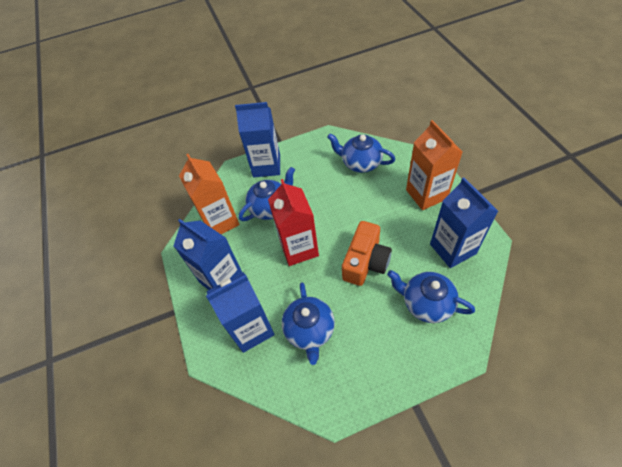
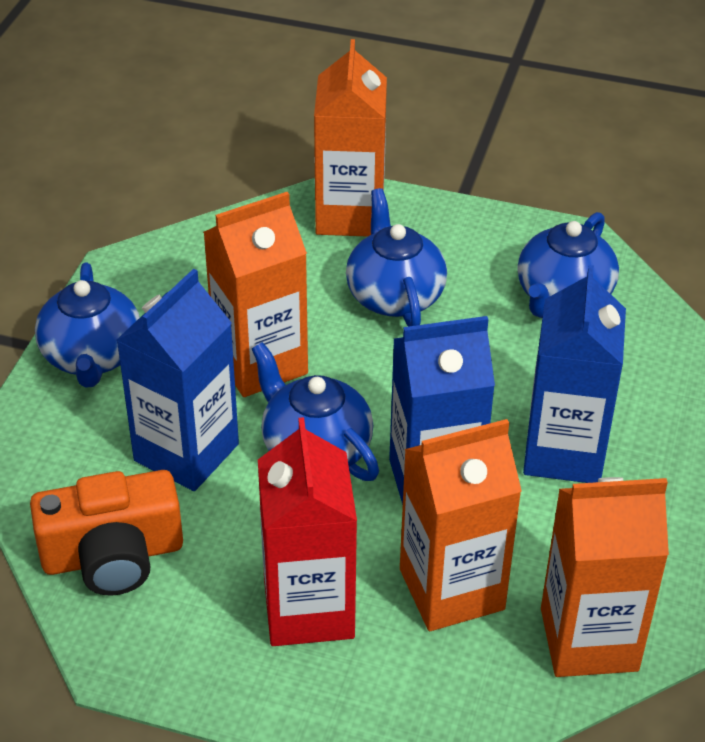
blue carton: [174,219,243,290] [206,272,275,353] [235,102,280,177] [430,177,498,268] = 4 -> [117,268,239,491] [389,316,495,505] [523,265,626,483] = 3
orange carton: [179,154,240,234] [406,120,462,210] = 2 -> [203,192,308,397] [314,39,387,237] [400,419,522,631] [541,477,669,677] = 4

